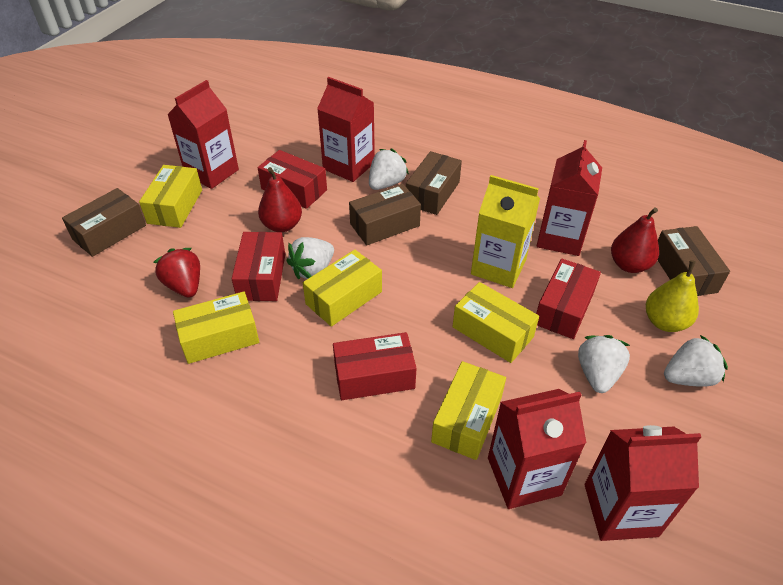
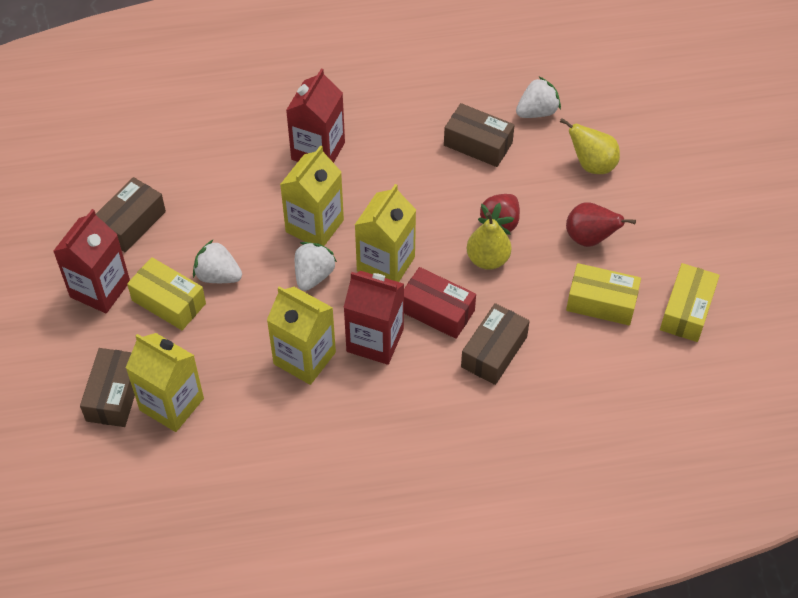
red box: [232,232,285,301] [258,150,327,209] [333,332,416,400] [536,259,601,339] = 4 -> [404,267,476,339] = 1
red carton: [167,80,239,189] [317,77,375,182] [488,389,586,509] [537,140,602,256] [584,425,701,541] = 5 -> [53,209,130,313] [286,68,345,163] [343,271,404,365] = 3
red pear: [258,167,302,232] [611,207,659,273] = 2 -> [566,202,636,247] = 1
white strawberry: [287,237,334,279] [369,148,409,190] [578,335,631,393] [664,335,728,387] = 4 -> [193,239,242,283] [295,242,337,291] [516,77,561,118] = 3
yellow box: [139,165,202,228] [173,292,259,364] [303,250,382,327] [431,361,506,460] [452,282,539,363] = 5 -> [127,257,206,330] [566,263,641,325] [660,263,720,342] = 3
yellow carton: [471,175,540,288] = 1 -> [126,333,204,432] [267,286,336,385] [280,145,344,246] [355,184,416,282] = 4
yellow pear: [646,260,699,332] = 1 -> [467,212,511,270] [560,118,620,174] = 2

